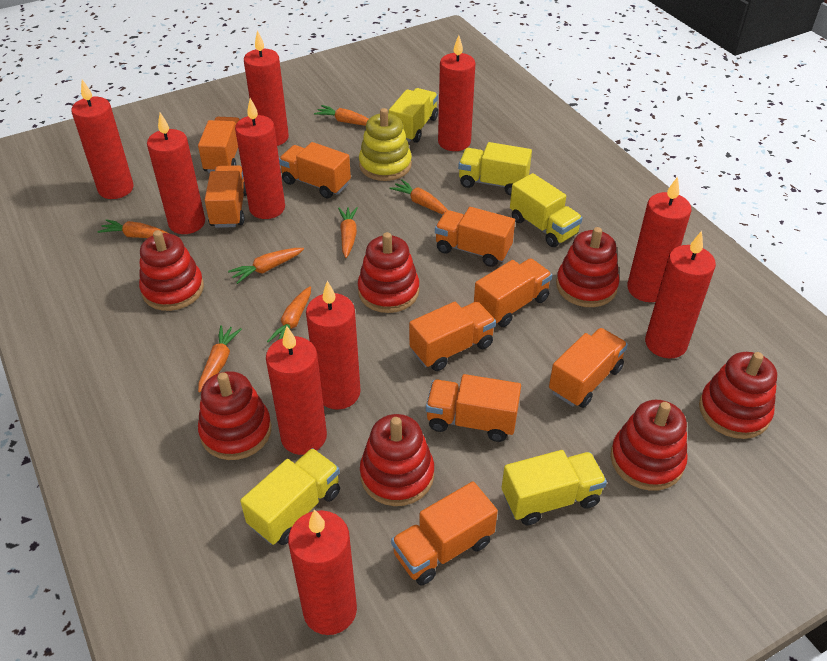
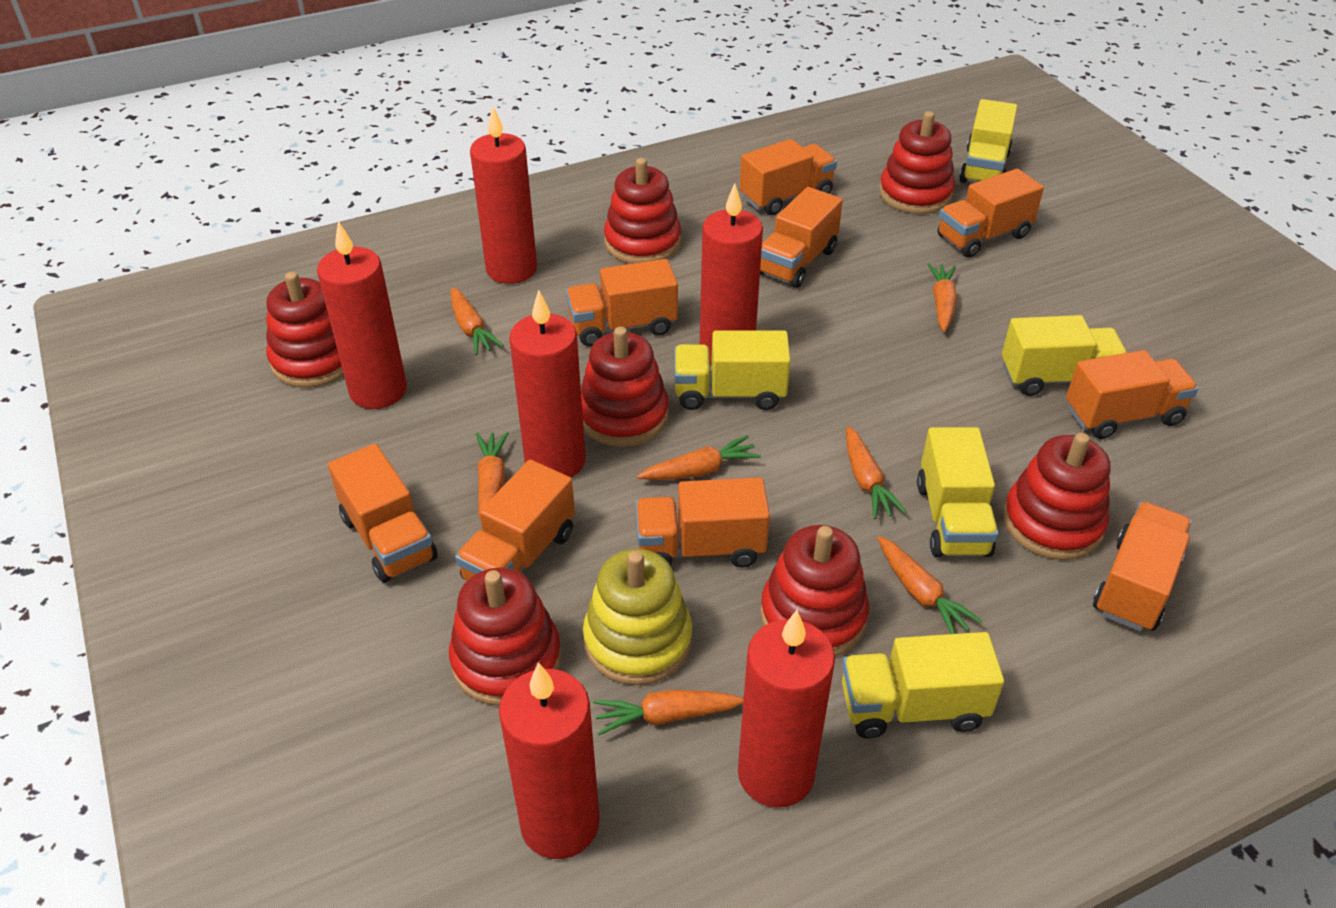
red candle: [71,80,134,199] [147,113,205,234] [235,98,285,219] [244,30,289,146] [266,326,327,455] [288,509,357,635] [306,281,361,409] [438,35,475,151] [627,176,691,302] [645,231,716,358] = 10 -> [317,221,407,409] [470,106,537,284] [499,662,600,859] [509,290,585,478] [700,183,763,364] [738,610,835,808] = 6

